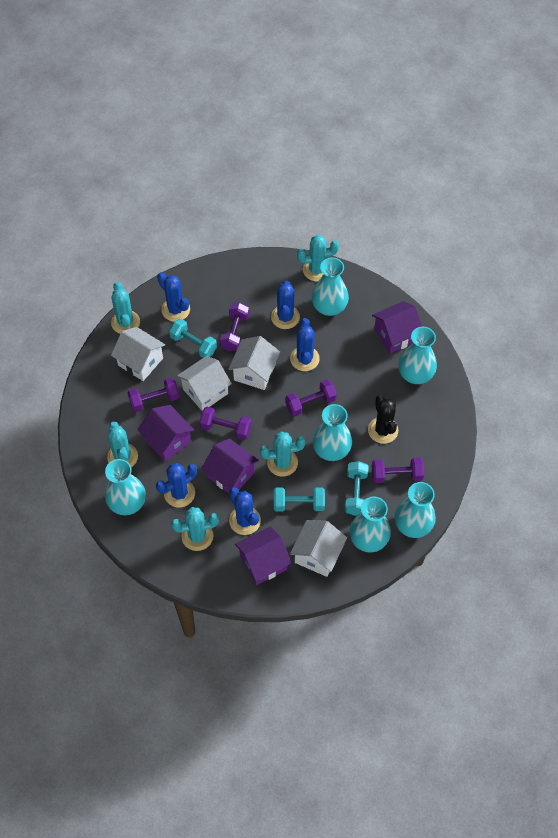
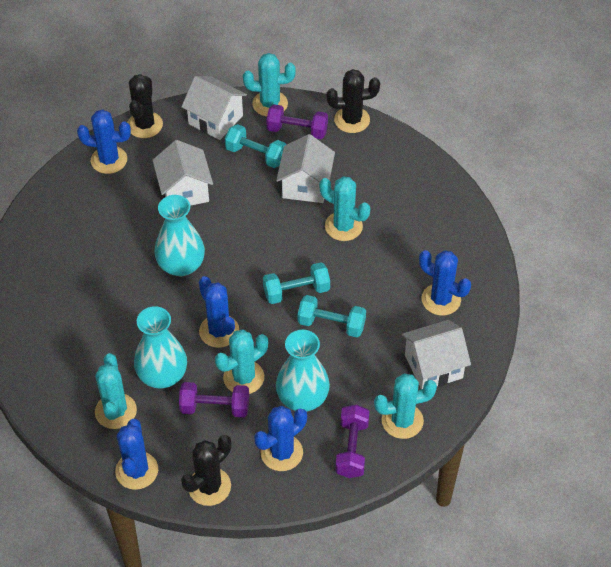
black cactus: [368,395,398,444] = 1 -> [127,74,163,138] [181,435,232,506] [326,69,380,133] = 3
purple dumbbell: [128,377,180,412] [199,407,252,440] [220,302,249,351] [285,380,337,417] [372,457,424,483] = 5 -> [179,382,249,417] [266,104,328,139] [335,405,369,478] = 3
purple house: [137,405,194,462] [201,438,259,493] [235,526,292,585] [372,301,422,354] = 4 -> none = 0
turquoise vase: [105,459,146,515] [312,257,349,316] [313,404,352,461] [349,496,391,553] [394,482,436,538] [398,327,437,384] = 6 -> [134,306,187,389] [154,195,205,276] [276,330,330,412] = 3

